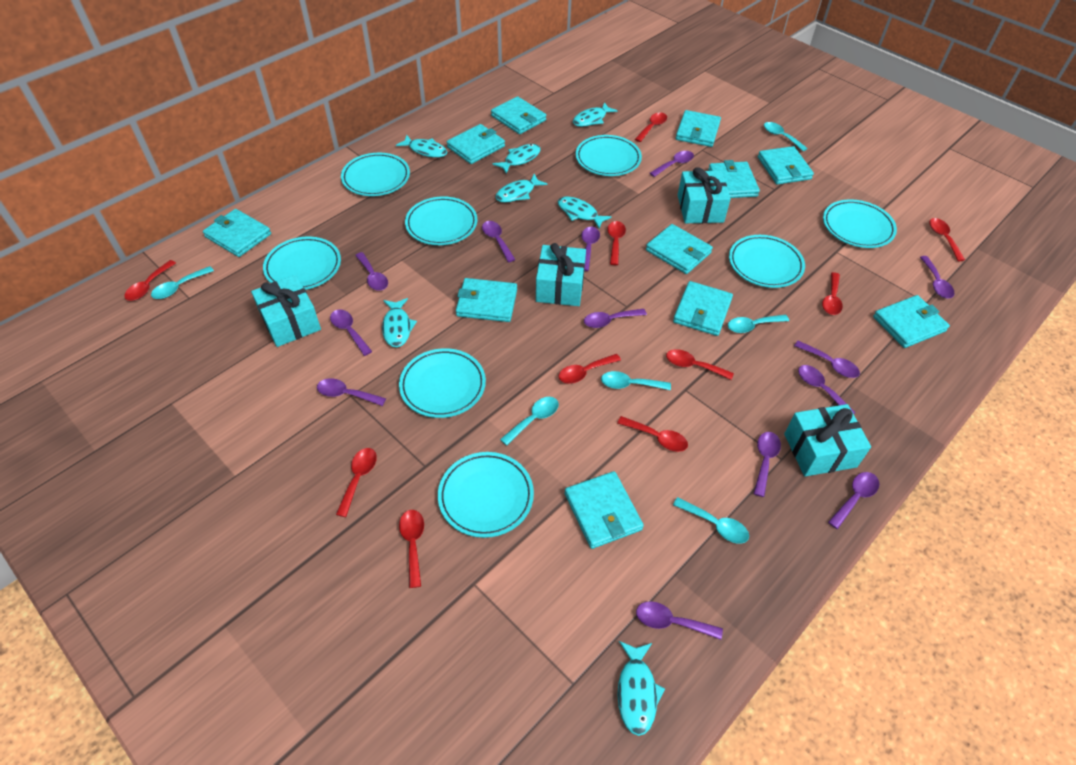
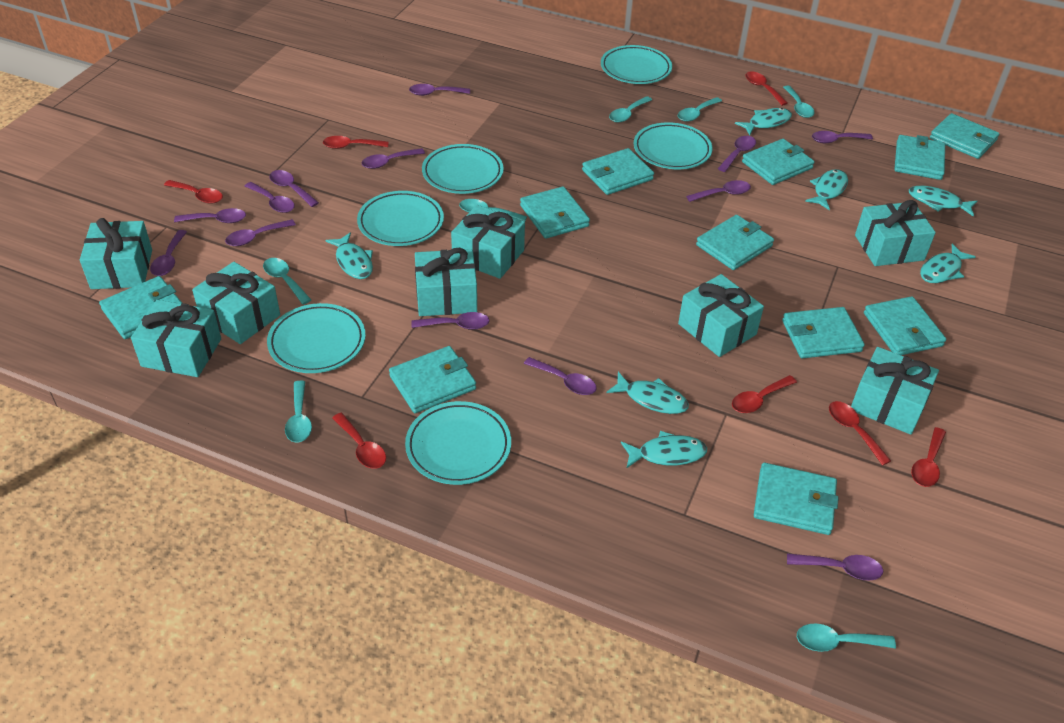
red spoon: [124,260,176,301] [336,448,377,517] [399,510,424,588] [559,354,621,384] [607,221,626,265] [617,416,688,452] [635,112,667,142] [666,349,734,380] [822,272,843,315] [929,218,965,261] = 10 -> [164,180,223,204] [323,136,389,149] [332,413,386,469] [732,375,797,413] [746,71,788,106] [829,401,891,466] [911,427,946,487] = 7
turquoise gift: [251,275,321,347] [536,243,586,306] [678,167,731,223] [784,404,871,476] = 4 -> [80,218,152,289] [131,300,221,377] [192,262,280,344] [415,248,477,316] [451,205,525,279] [678,274,764,357] [851,347,939,435] [855,200,936,266] = 8
turquoise plate: [263,237,341,290] [341,153,410,196] [399,348,486,418] [405,196,477,245] [438,452,534,538] [576,135,642,176] [729,235,805,288] [823,199,897,248] = 8 -> [267,303,366,373] [357,191,444,246] [405,401,511,485] [422,144,504,194] [601,45,672,84] [634,122,712,169] = 6
turquoise spoon: [151,266,214,299] [500,397,559,446] [601,371,671,390] [673,497,749,544] [728,315,789,333] [764,122,808,151] = 6 -> [263,258,311,305] [285,381,312,443] [459,199,527,222] [609,96,652,123] [678,97,722,122] [783,86,814,118] [797,623,896,652] = 7

